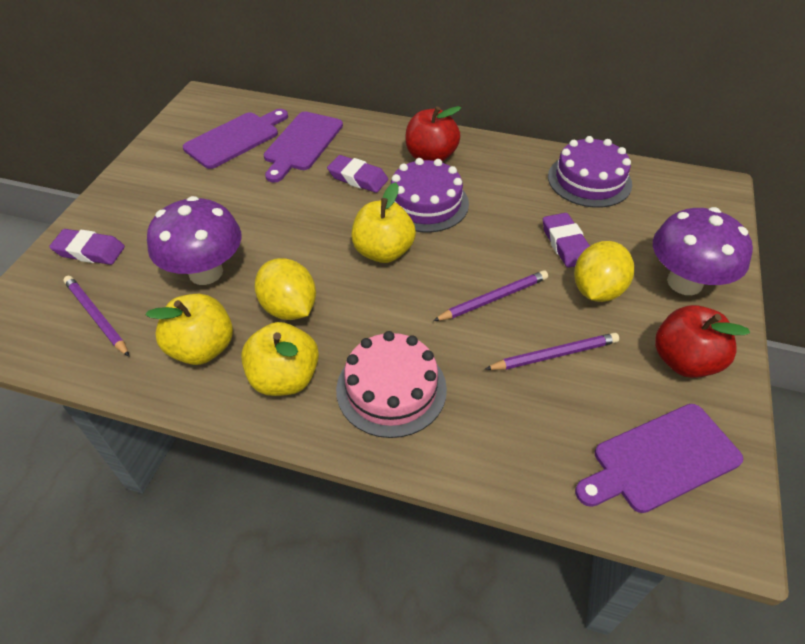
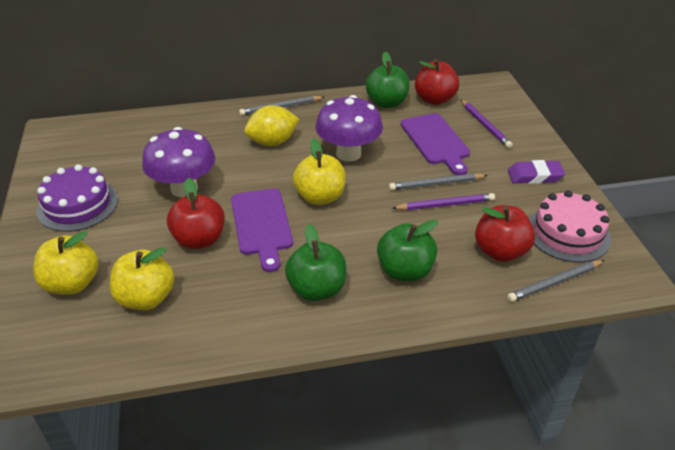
green apple: none = 0 -> [285,224,346,301] [366,52,410,108] [377,220,438,282] = 3
grey pencil: none = 0 -> [239,96,324,116] [389,173,488,191] [507,260,605,302] = 3
purple cake: [391,158,469,232] [548,136,632,208] = 2 -> [36,164,118,232] = 1
purple cutting board: [183,109,288,169] [264,112,343,183] [575,404,743,513] = 3 -> [231,189,293,272] [401,113,470,175] = 2
purple eraser: [49,229,125,265] [327,155,388,193] [543,213,590,268] = 3 -> [508,160,565,184] = 1
purple pencil: [63,276,129,356] [433,270,548,321] [485,333,619,370] = 3 -> [392,193,495,210] [461,99,513,148] = 2
red apple: [406,106,461,162] [655,305,750,378] = 2 -> [167,178,225,249] [415,59,459,105] [475,205,535,262] = 3
yellow lemon: [255,258,316,320] [574,241,634,302] = 2 -> [244,105,299,146] = 1

